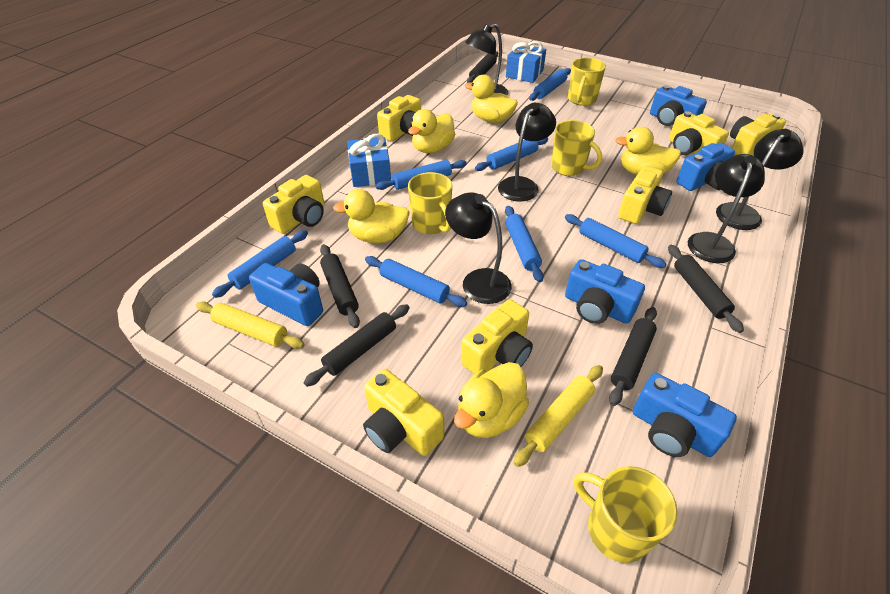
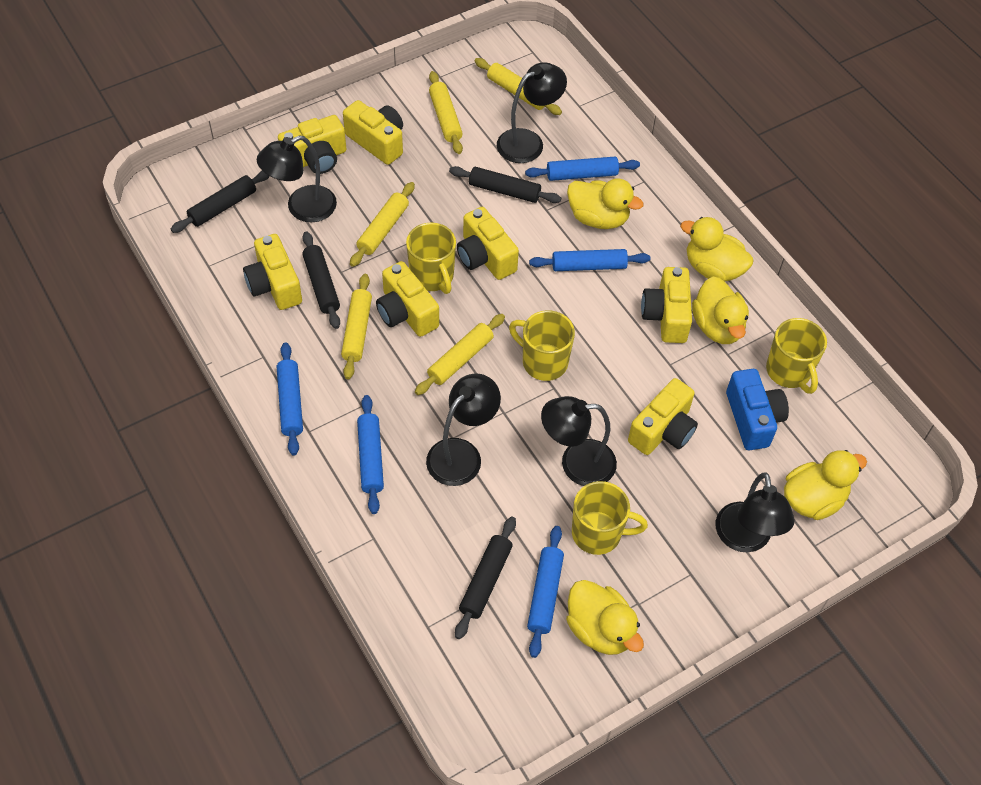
black rolling pin: [303,304,409,387] [320,244,360,328] [467,51,498,83] [609,307,657,406] [668,245,744,333] = 5 -> [171,171,270,233] [302,231,340,329] [449,166,561,203] [455,516,516,639] = 4
blue camera: [249,263,323,326] [565,259,645,324] [633,373,737,457] [650,85,707,126] [676,143,735,191] = 5 -> [726,369,789,450] = 1
blue gift: [347,134,391,187] [506,41,546,83] = 2 -> none = 0
blue rolling pin: [212,230,308,298] [365,256,467,307] [376,160,467,190] [475,137,548,171] [505,206,544,282] [529,68,571,101] [565,214,666,268] = 7 -> [277,342,303,456] [357,395,384,514] [525,157,640,181] [527,526,564,658] [529,249,650,271] = 5
yellow rolling pin: [196,301,305,349] [513,365,603,467] = 2 -> [341,274,372,379] [350,182,415,267] [415,314,505,395] [429,71,463,154] [475,58,562,115] = 5

